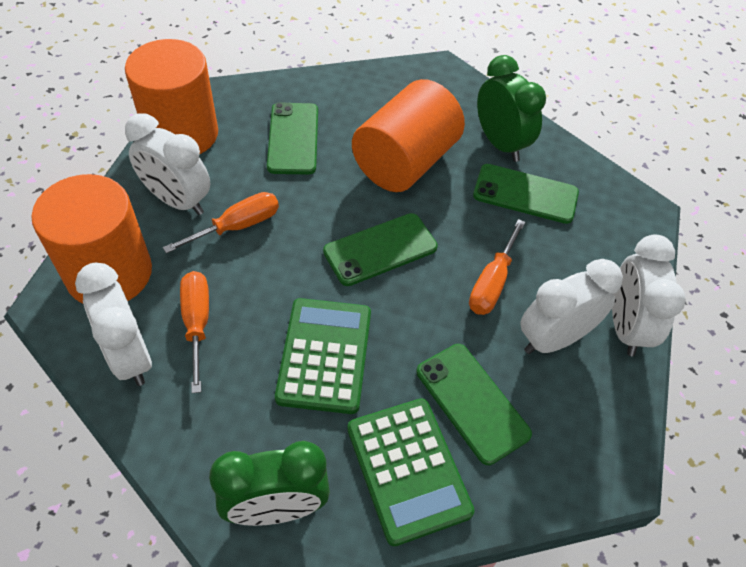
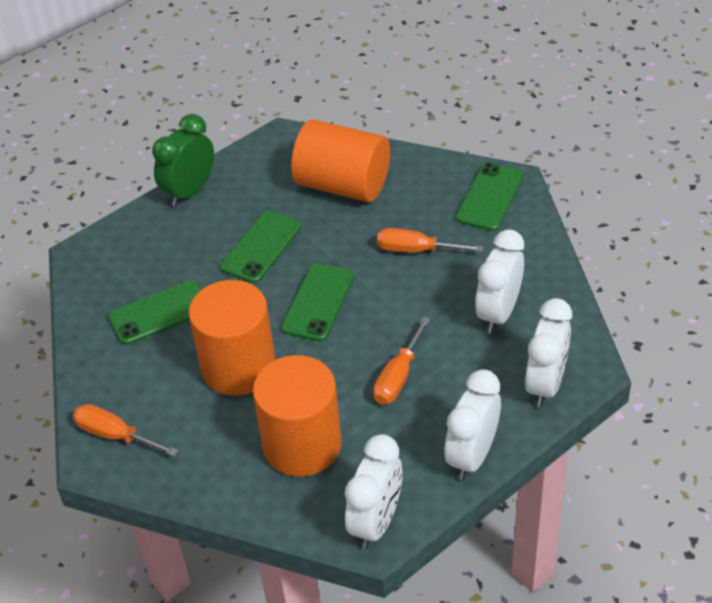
green calculator: [275,298,371,414] [347,398,475,546] = 2 -> none = 0
green clock: [209,441,330,526] [477,55,546,162] = 2 -> [152,114,214,207] = 1

